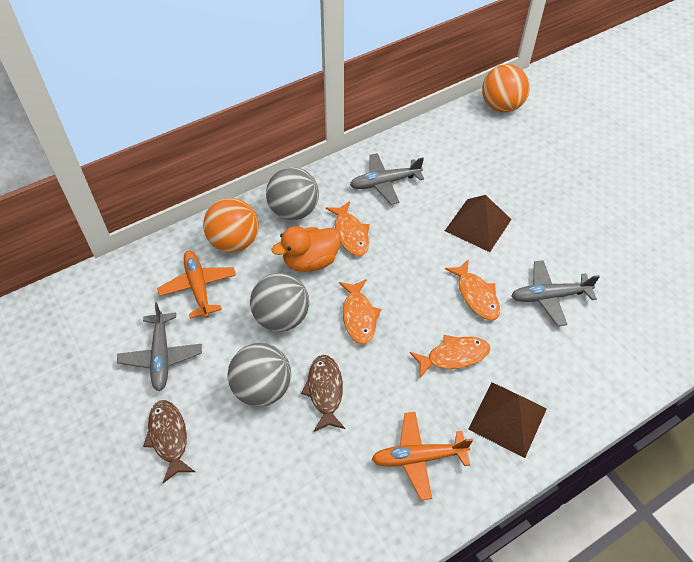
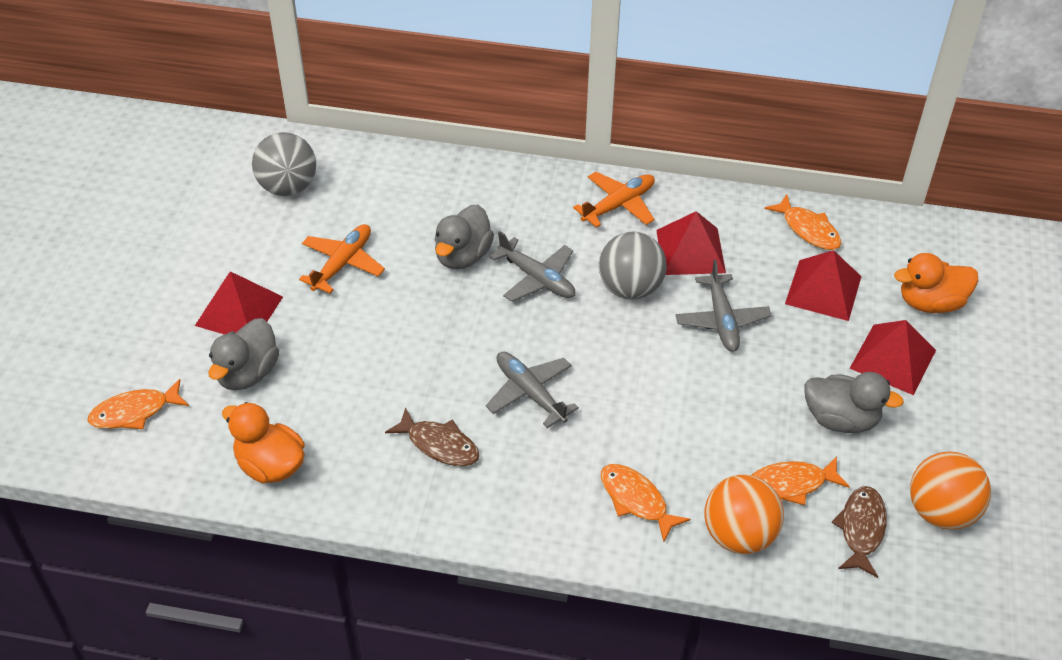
brown pyramid: [445,195,512,252] [468,382,547,458] = 2 -> none = 0
grey ball: [227,343,291,407] [250,273,309,332] [266,167,319,220] = 3 -> [252,132,316,196] [599,232,667,300] = 2
grey duck: none = 0 -> [208,318,279,390] [435,205,494,269] [804,372,904,433] = 3
orange duck: [272,226,341,272] = 1 -> [222,402,305,483] [894,253,978,313] = 2
red pyramid: none = 0 -> [195,271,283,335] [656,211,726,275] [785,250,862,321] [849,320,936,395] = 4

